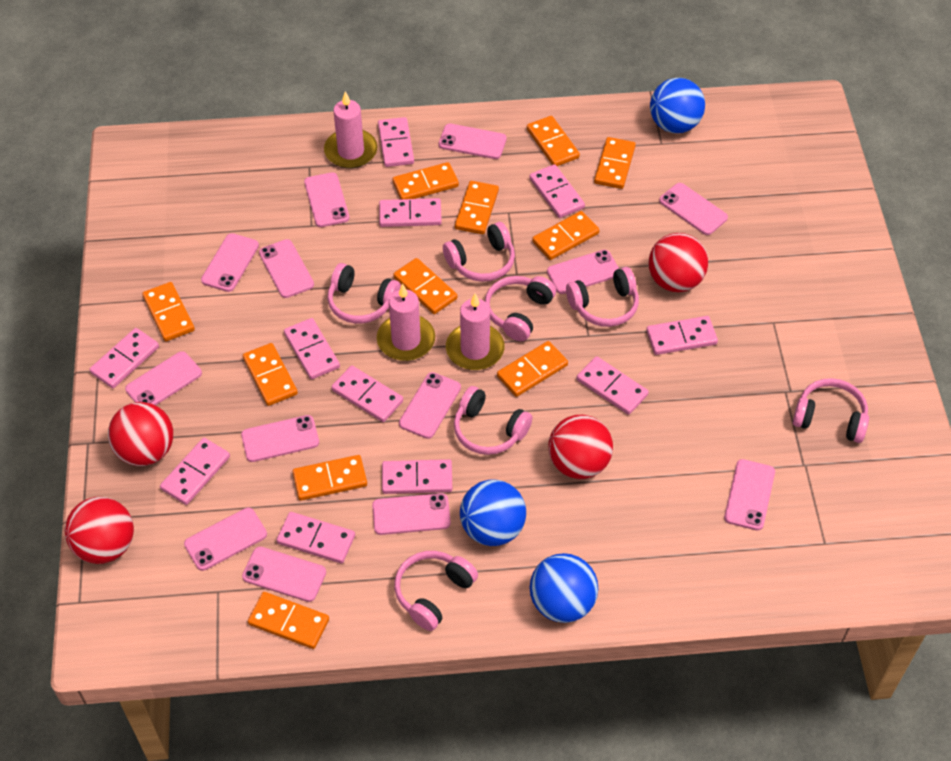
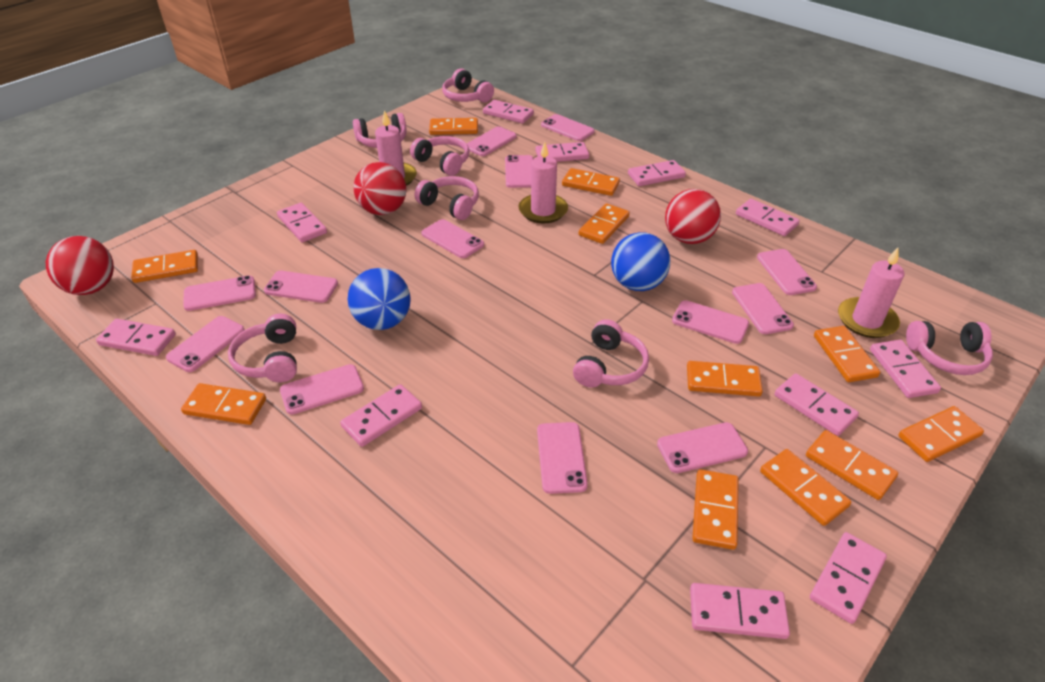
blue ball: [460,480,526,546] [530,553,598,623] [650,78,705,133] = 3 -> [348,268,411,330] [611,232,670,291] = 2
red ball: [65,497,134,564] [108,402,173,466] [548,415,613,479] [648,233,708,292] = 4 -> [46,236,114,295] [353,162,406,215] [665,189,721,244] = 3

